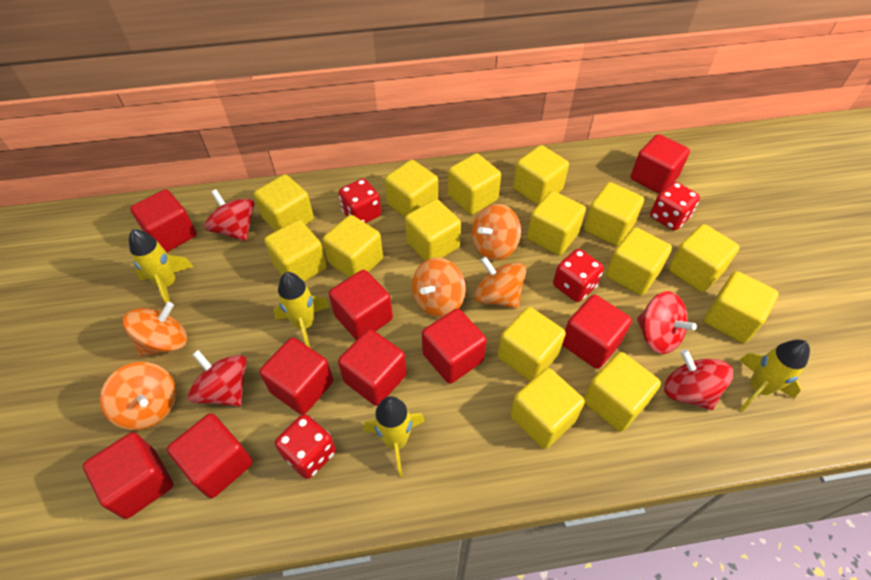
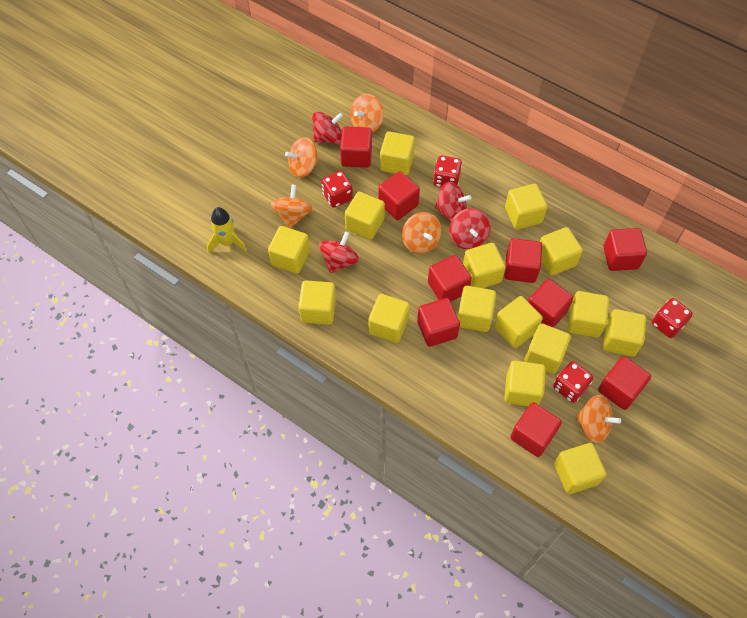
yellow rocket: [129,229,194,303] [274,272,330,348] [363,396,425,477] [739,340,810,411] = 4 -> [207,207,247,253] = 1

